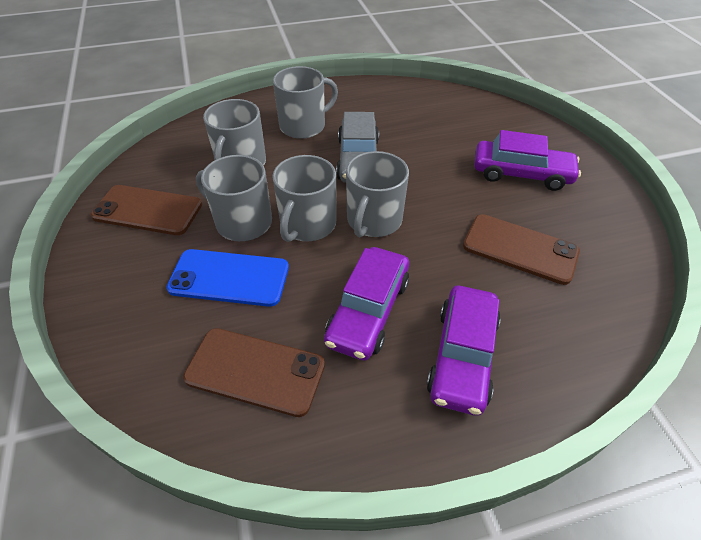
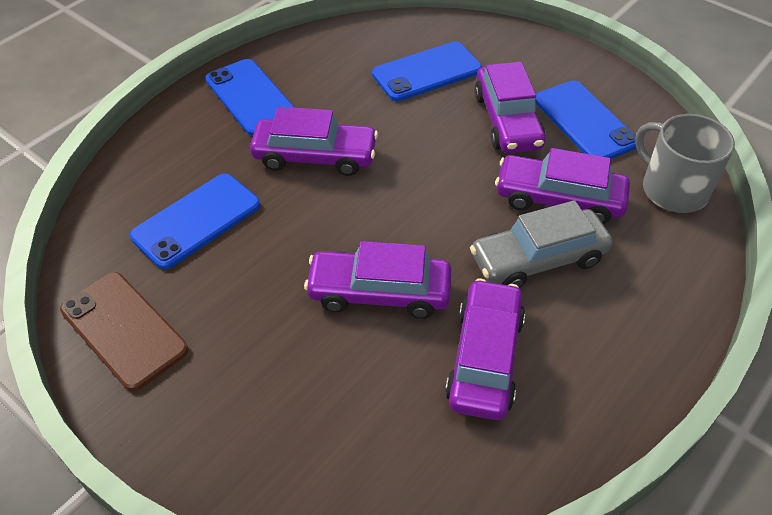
blue phone: [166,249,289,307] = 1 -> [130,173,260,269] [206,59,295,136] [372,41,482,101] [535,80,636,159] = 4
brown phone: [91,185,202,235] [183,328,325,417] [463,214,580,285] = 3 -> [60,272,188,391] = 1
grey mug: [196,155,272,241] [203,99,266,166] [272,155,336,242] [273,66,338,139] [346,151,409,237] = 5 -> [635,114,735,213] = 1
purple car: [324,247,409,361] [427,286,501,416] [474,130,581,191] = 3 -> [250,106,378,176] [304,241,451,319] [445,278,525,420] [474,62,545,153] [495,148,630,224] = 5

